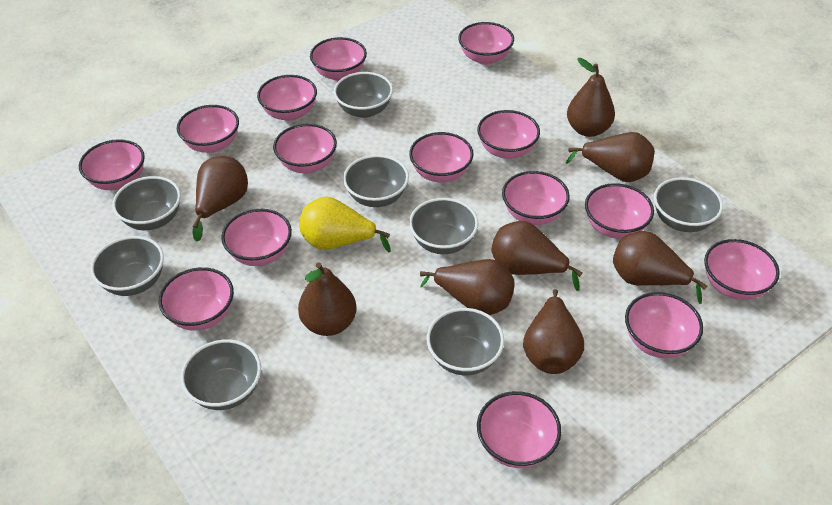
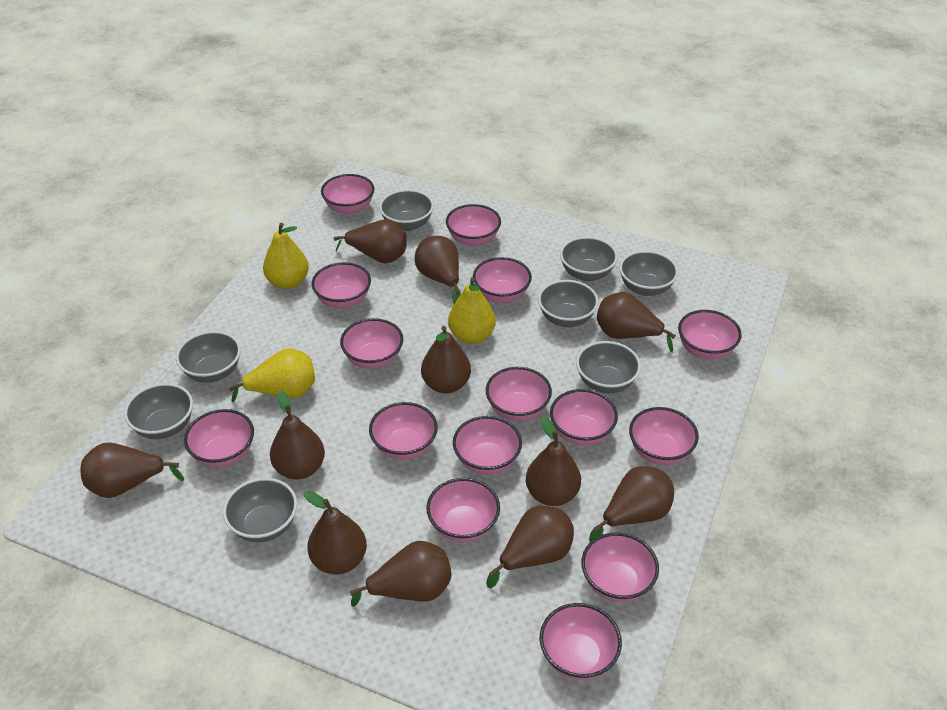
brown pear: [192,156,248,242] [298,262,356,336] [420,259,515,315] [492,221,583,291] [523,289,584,374] [566,132,655,182] [567,58,615,137] [613,231,707,304] = 8 -> [80,443,184,498] [270,391,325,480] [304,491,367,574] [334,219,407,263] [350,541,451,607] [415,236,461,304] [421,326,471,394] [486,506,574,588] [526,416,581,506] [589,466,674,542] [597,292,676,352] = 11
yellow pear: [299,196,391,252] = 1 -> [229,348,315,402] [263,223,309,289] [448,277,496,344] = 3

